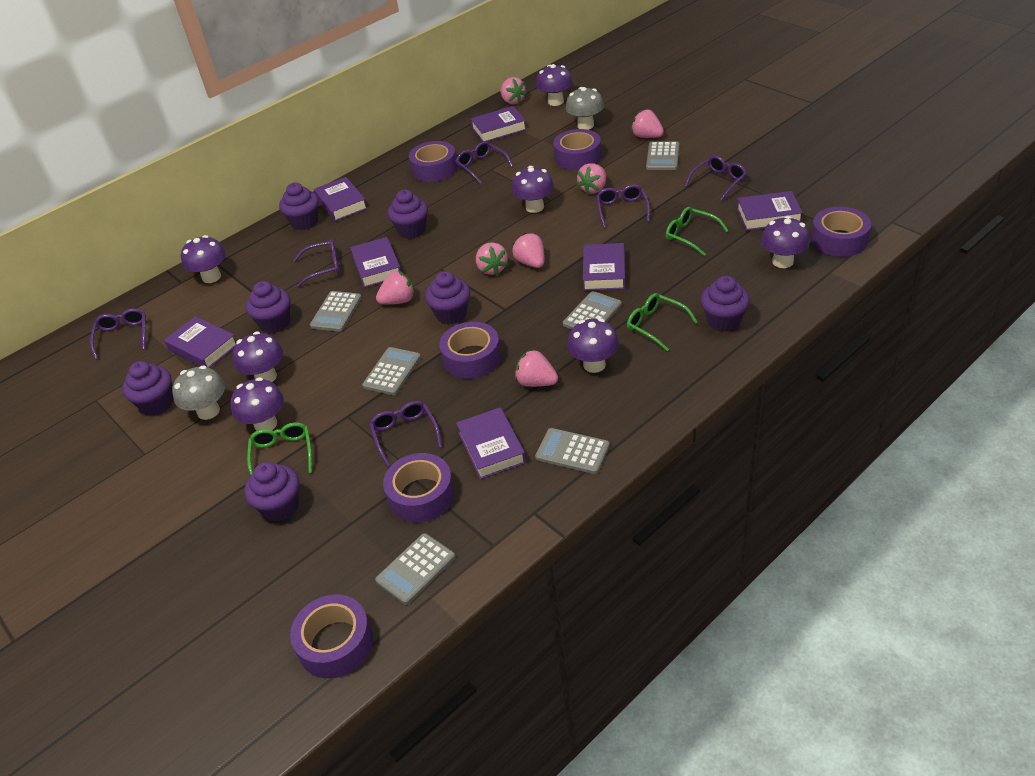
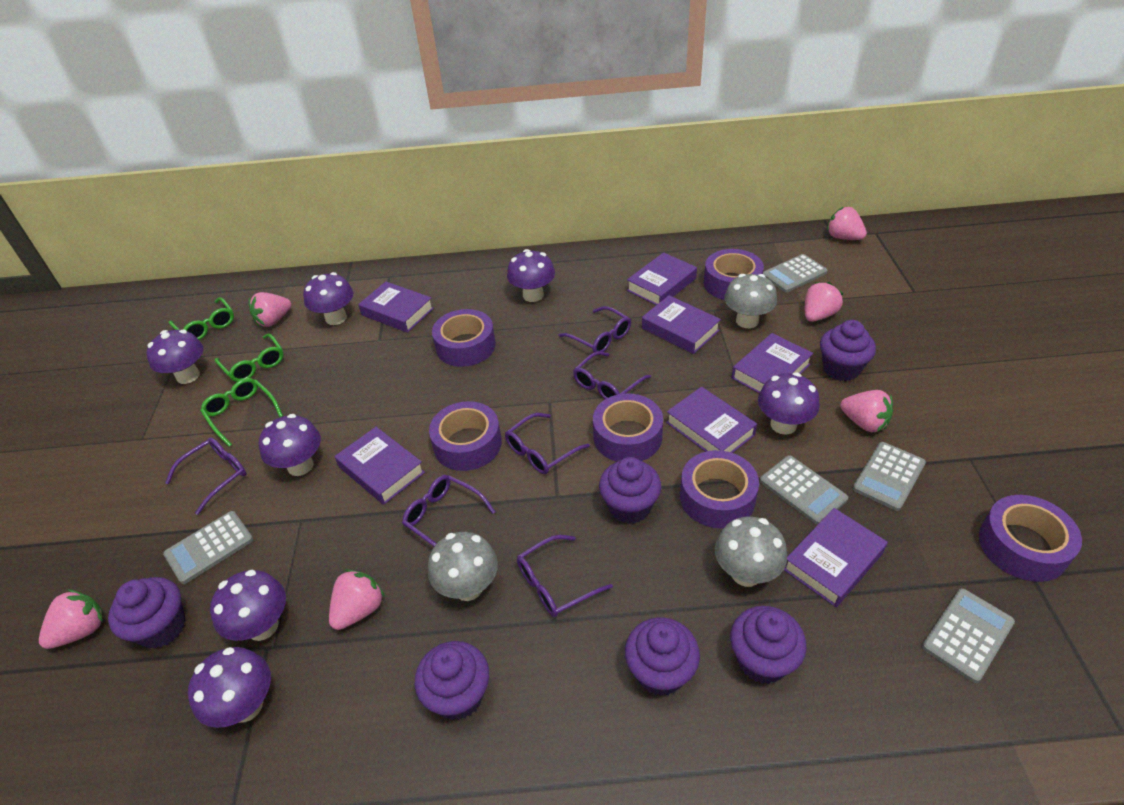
grey calculator: [310,291,362,332] [362,347,421,395] [375,533,455,605] [535,428,610,474] [563,291,622,329] [646,141,679,170] = 6 -> [163,511,253,584] [760,455,848,525] [763,254,828,293] [853,442,926,511] [922,588,1015,683] = 5
grey mushroom: [172,366,225,420] [566,87,604,130] = 2 -> [428,532,498,601] [715,517,787,587] [724,274,777,328] = 3
pink strawberry: [376,270,414,304] [476,242,508,276] [500,77,527,104] [512,233,544,268] [515,350,558,387] [577,163,606,195] [631,110,664,138] = 7 -> [39,589,103,649] [249,292,291,327] [329,569,385,630] [805,282,843,322] [827,207,867,240] [840,390,893,432] = 6
purple cupcake: [122,361,173,416] [244,462,299,522] [246,281,290,333] [279,182,319,230] [387,190,428,239] [425,271,470,325] [700,276,750,332] = 7 -> [108,577,186,649] [415,641,489,720] [599,457,661,524] [625,617,700,696] [730,606,807,684] [820,320,876,381] = 6

